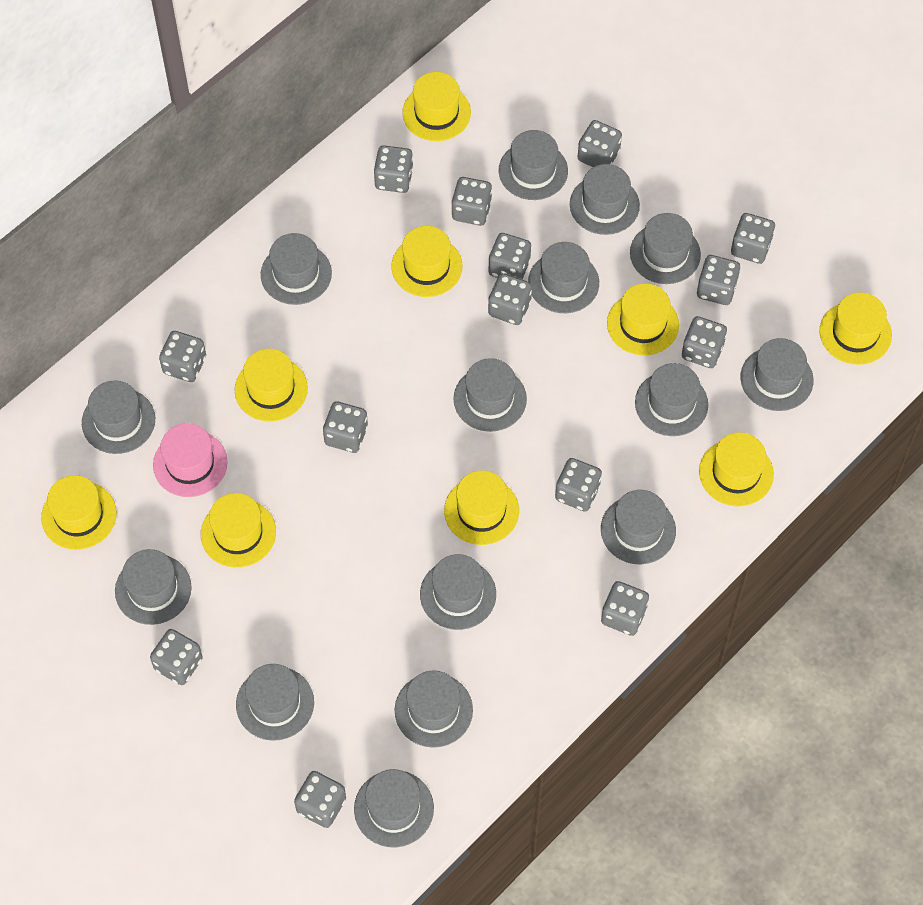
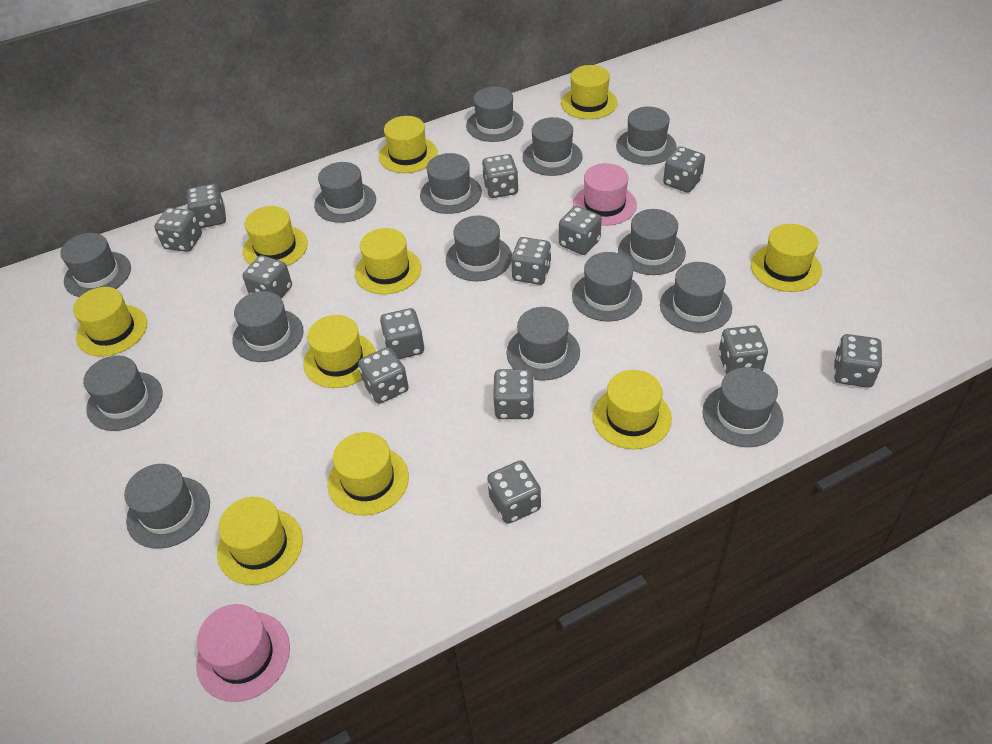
grey dice: [150,629,203,685] [159,331,206,382] [294,771,346,828] [323,401,368,453] [374,145,413,193] [452,177,492,226] [488,273,532,325] [489,233,531,279] [555,458,602,512] [578,120,622,167] [601,581,649,636] [682,316,727,368] [697,255,740,305] [731,213,775,264] = 14 -> [154,208,202,252] [187,184,226,228] [242,255,292,299] [358,347,409,404] [380,308,424,359] [482,154,518,198] [487,460,541,524] [493,369,534,419] [511,237,551,285] [559,206,602,255] [663,146,705,193] [719,325,768,374] [834,334,882,388] = 13
pink hat: [153,423,228,497] = 1 -> [196,604,290,702] [573,163,637,226] = 2
yellow hat: [41,475,117,550] [201,493,276,568] [235,349,308,422] [391,226,463,297] [402,72,471,141] [444,471,519,545] [607,283,679,356] [699,432,774,507] [820,292,892,365] = 9 -> [73,287,147,356] [217,497,303,585] [243,206,308,266] [303,315,376,388] [328,432,409,516] [355,228,421,294] [379,116,438,173] [561,65,618,119] [592,370,672,449] [751,224,822,292] = 10

